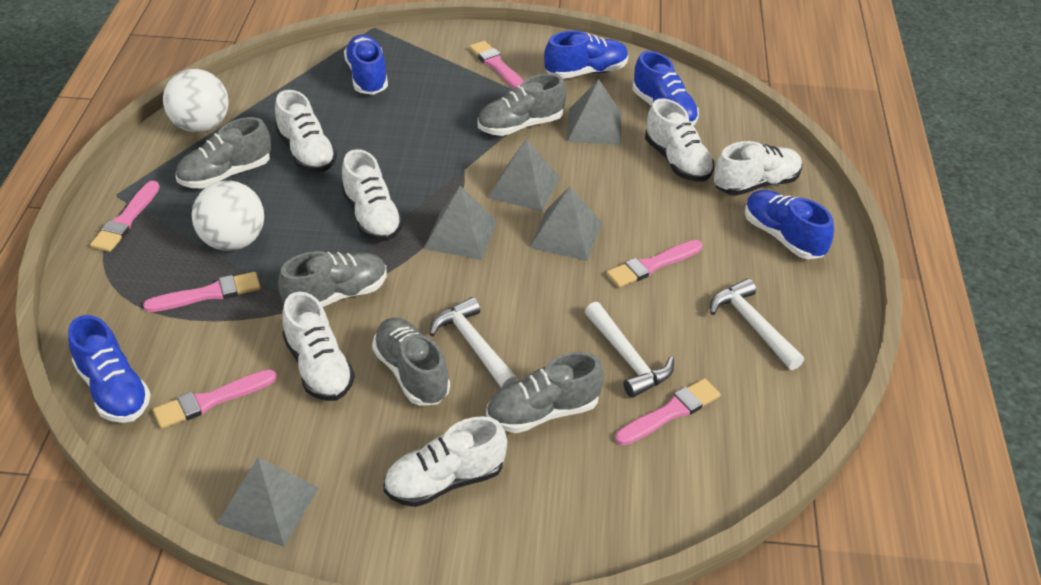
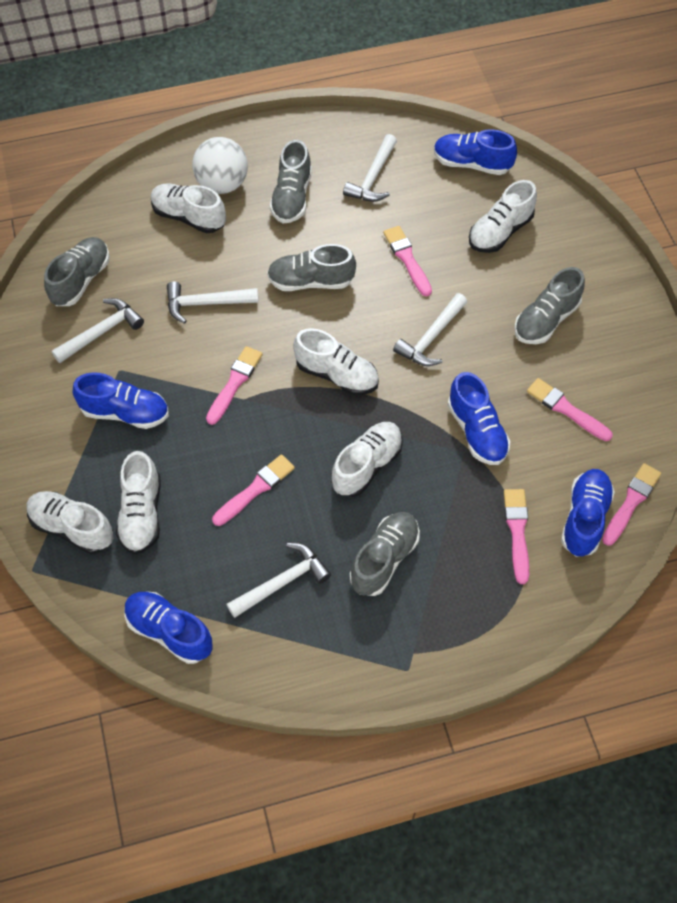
grey pyramid: [217,457,319,547] [424,185,498,260] [488,139,561,212] [529,186,602,261] [567,79,621,145] = 5 -> none = 0
white ball: [163,69,228,133] [192,181,264,251] = 2 -> [192,137,248,194] = 1
white hammer: [429,297,518,388] [585,302,674,398] [710,278,804,370] = 3 -> [52,298,144,363] [167,282,259,324] [226,543,331,618] [343,134,397,202] [393,293,467,366] = 5

